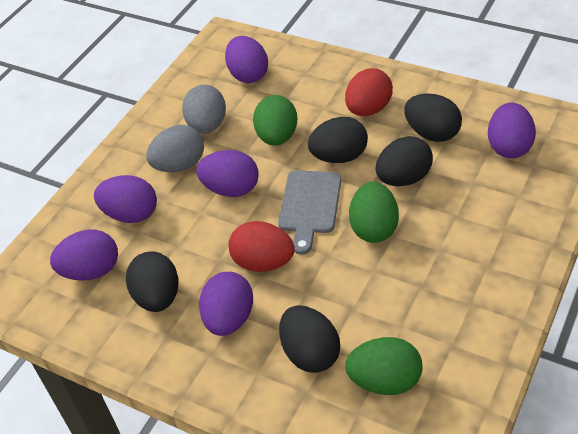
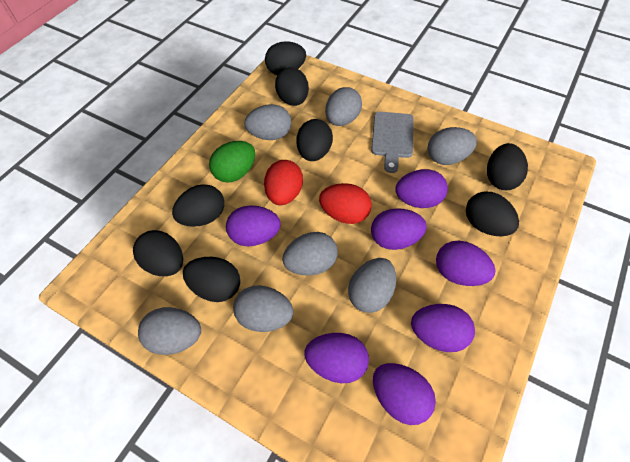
black egg: [126,251,178,312] [279,305,340,373] [308,117,368,163] [376,136,433,186] [404,93,462,142] = 5 -> [133,230,183,276] [172,184,224,227] [183,257,240,302] [265,41,306,75] [275,67,309,106] [297,119,333,161] [466,191,519,236] [487,143,528,190] = 8
green egg: [253,95,297,146] [345,337,422,395] [349,182,399,243] = 3 -> [209,141,255,183] = 1
grey egg: [146,125,204,172] [182,85,226,134] = 2 -> [138,307,201,355] [233,285,293,332] [244,104,291,140] [282,232,338,276] [325,87,362,126] [348,258,396,313] [428,127,477,165] = 7
purple egg: [50,230,118,281] [94,175,157,223] [196,150,259,197] [199,272,253,336] [225,36,268,83] [488,102,536,159] = 6 -> [226,205,281,246] [304,333,369,383] [371,208,427,250] [373,363,436,425] [395,169,448,208] [411,304,475,352] [436,241,496,286] = 7

